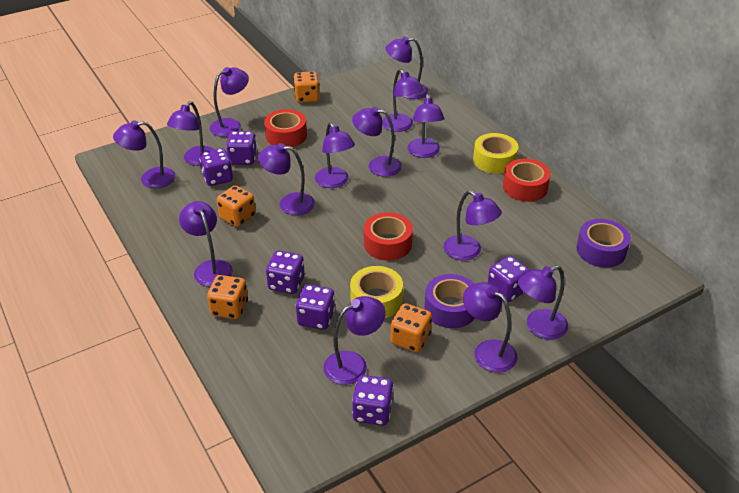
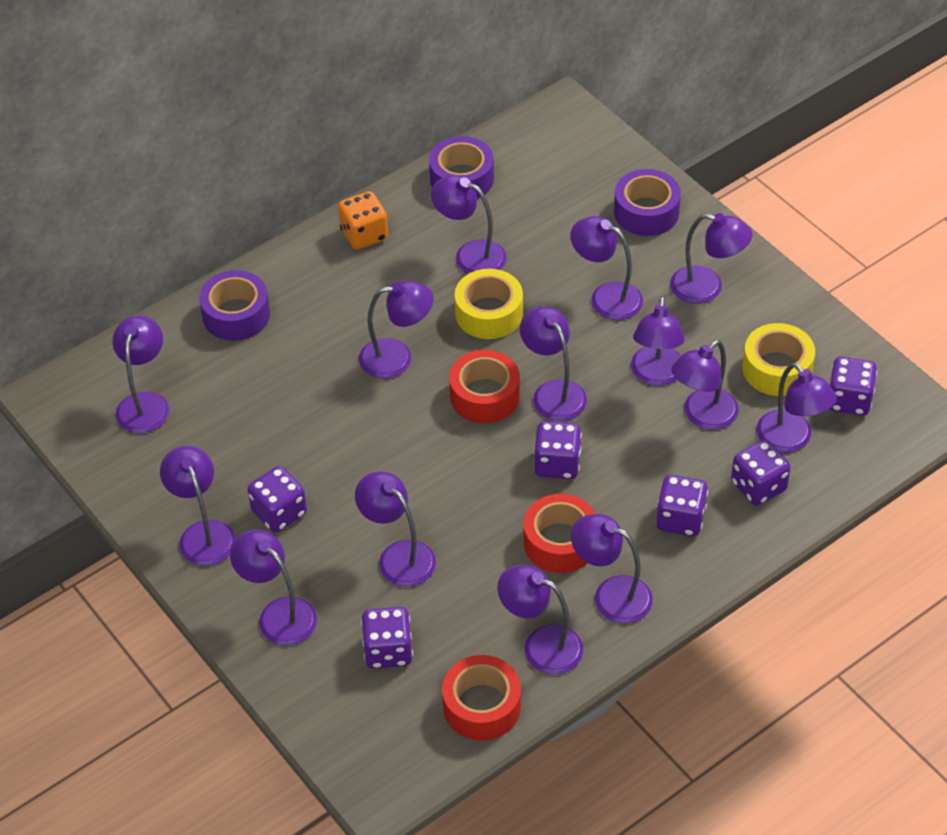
orange dice: [207,275,248,319] [217,186,256,227] [293,71,319,103] [390,303,432,352] = 4 -> [338,191,388,250] = 1
purple tape: [424,274,475,328] [576,219,631,267] = 2 -> [199,270,270,341] [429,136,494,199] [614,169,681,236] = 3

